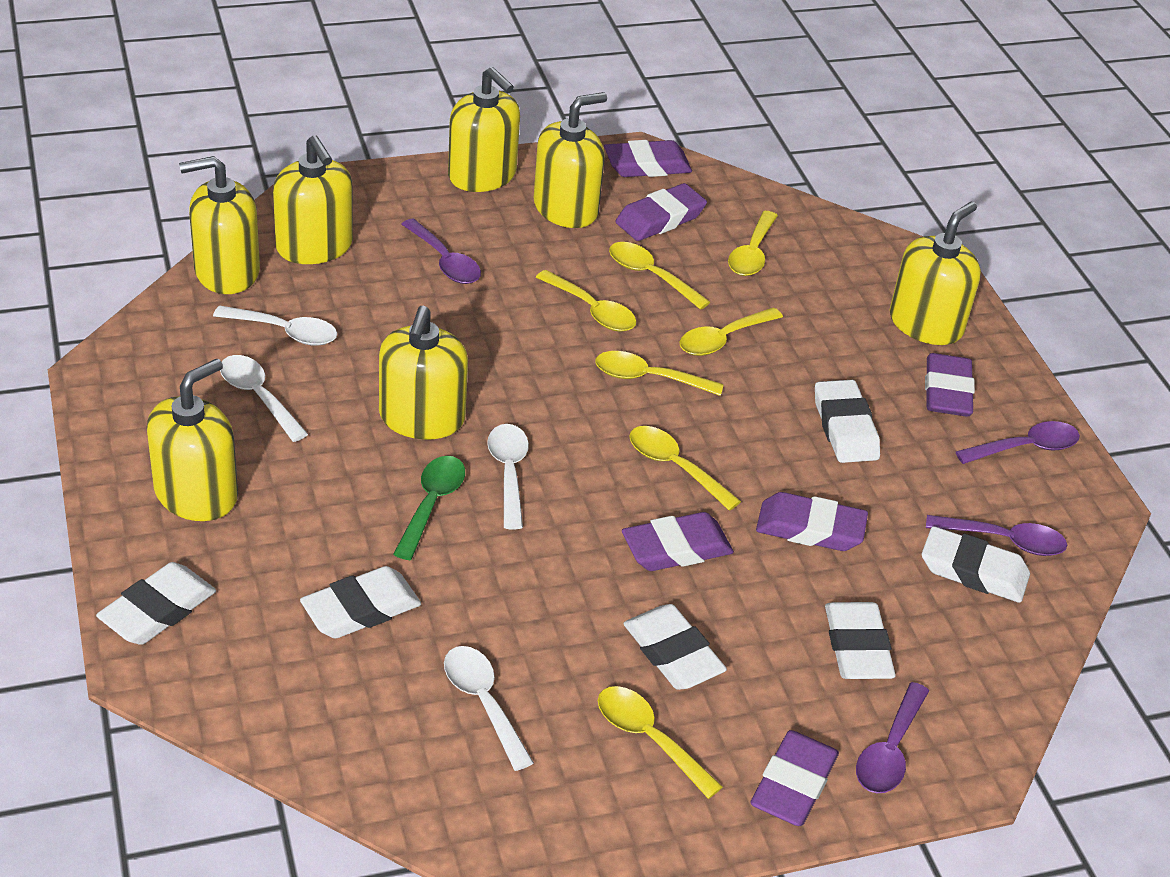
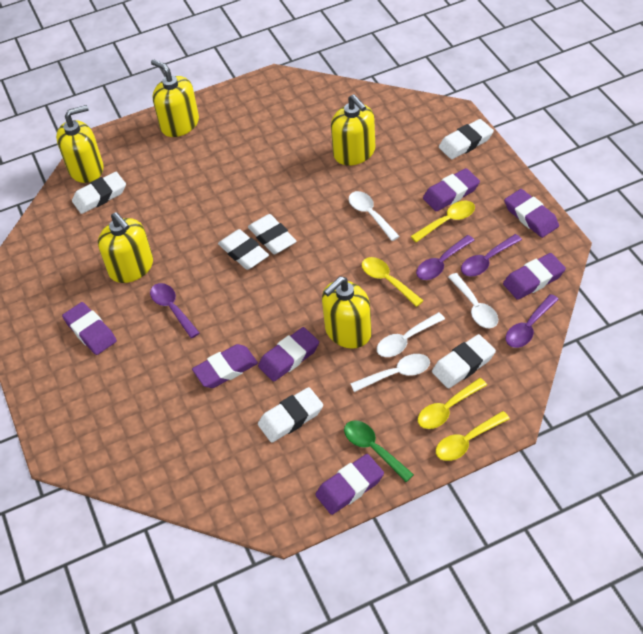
purple eraser: [604,140,692,177] [616,183,707,241] [622,512,734,571] [751,730,839,826] [756,492,868,551] [925,353,975,416] = 6 -> [62,302,117,355] [192,344,258,388] [258,327,319,382] [315,454,384,515] [423,168,480,211] [503,253,566,300] [504,189,559,238] = 7
yellow soap dispenser: [147,359,238,521] [179,156,260,294] [273,135,353,264] [379,306,468,439] [448,67,520,192] [534,92,607,228] [890,202,981,345] = 7 -> [56,105,104,183] [98,212,153,283] [151,59,199,137] [322,276,372,349] [331,94,375,165] = 5
yellow spoon: [536,270,636,332] [595,351,724,396] [598,686,723,799] [609,242,710,310] [629,426,741,511] [680,307,783,356] [728,211,778,276] = 7 -> [362,257,424,307] [410,201,475,242] [418,378,487,429] [436,411,510,461] = 4

